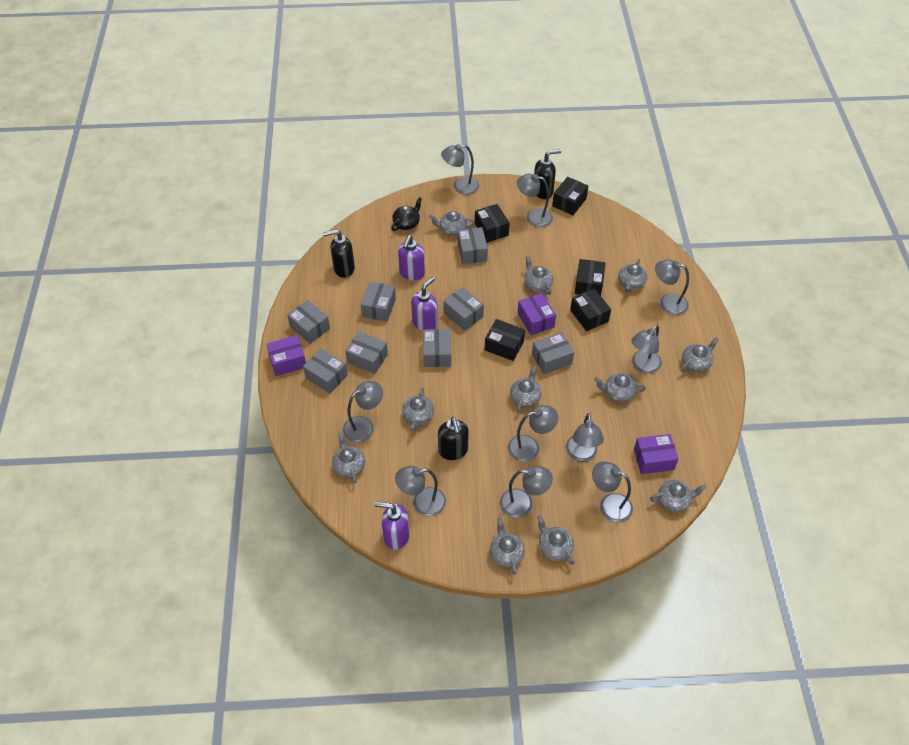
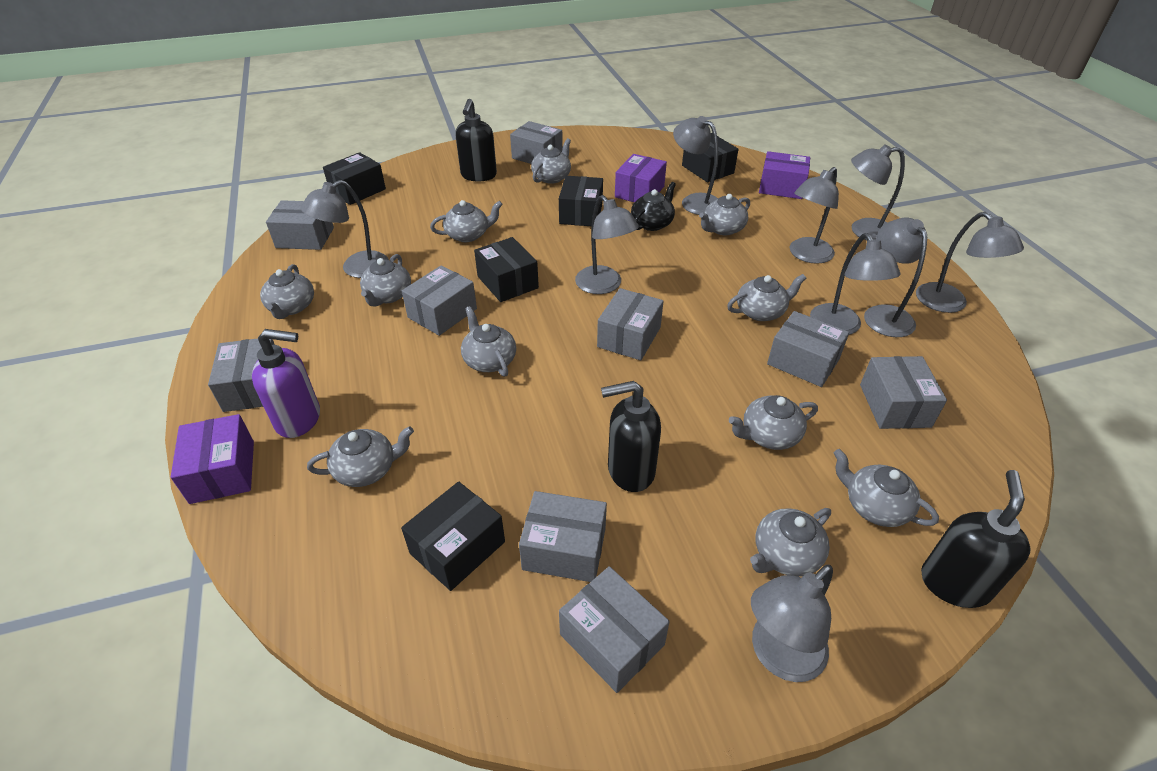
grey box: [287,300,330,344] [303,348,348,394] [345,331,388,374] [361,282,396,322] [423,329,451,367] [443,287,484,331] [458,227,488,264] [532,332,574,374] = 8 -> [208,338,275,412] [266,200,334,250] [402,265,477,336] [510,121,563,164] [519,491,607,582] [559,566,670,693] [597,288,663,360] [767,311,849,387] [860,356,947,429] = 9
grey lamp: [343,381,383,443] [395,466,446,516] [441,144,479,195] [500,466,553,518] [508,405,558,462] [517,174,553,228] [566,413,604,462] [592,461,633,523] [631,325,662,374] [655,260,689,315] = 10 -> [300,180,389,278] [575,195,639,294] [673,116,718,215] [751,564,833,682] [790,167,839,264] [810,233,900,335] [851,144,905,241] [864,218,927,337] [916,212,1024,313] = 9
purple soap dispenser: [374,502,410,550] [398,235,425,280] [411,277,438,331] = 3 -> [252,329,320,438] = 1

